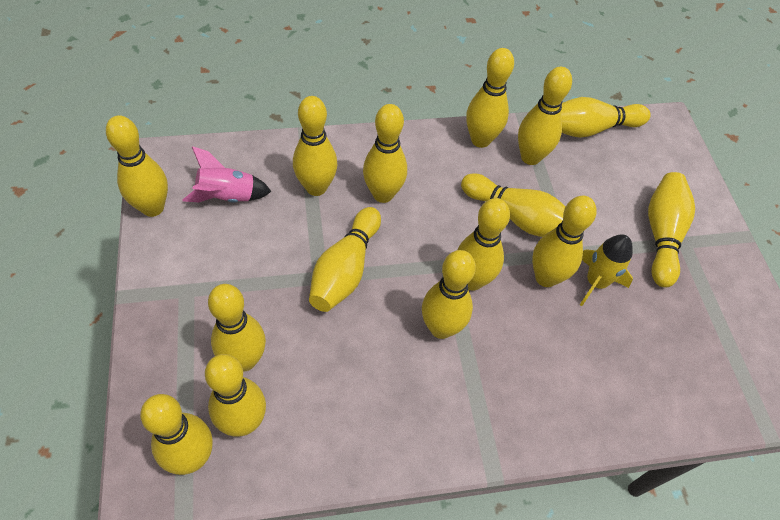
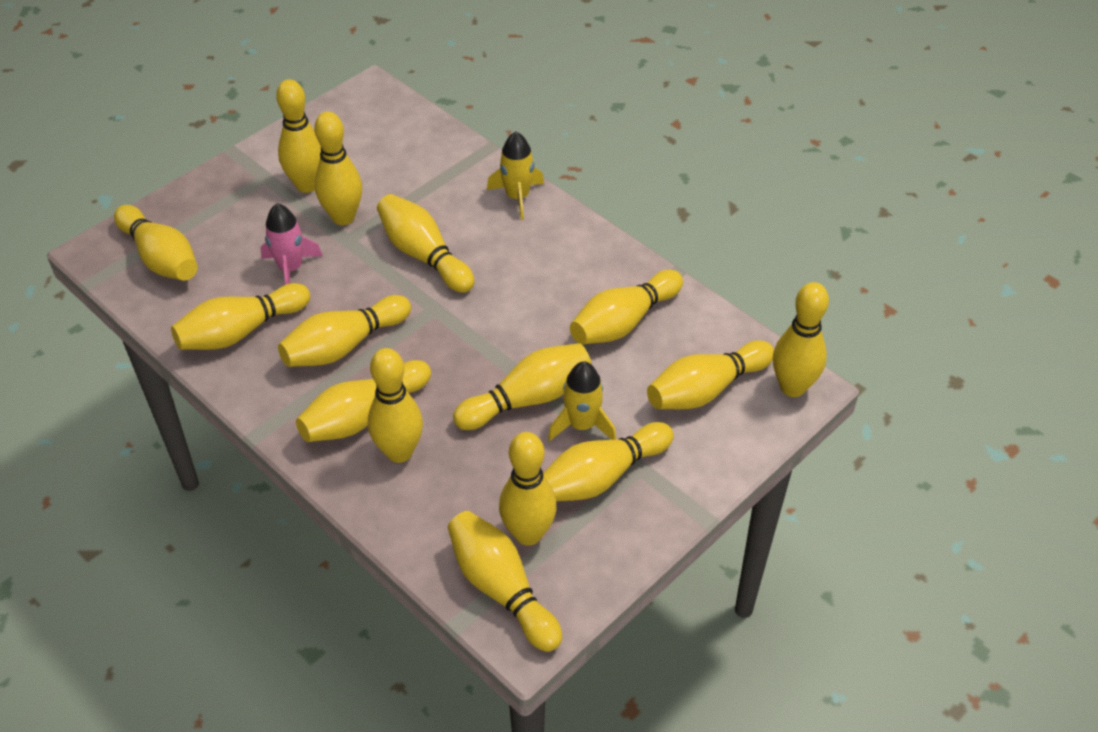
yellow rocket: [580,234,633,306] = 1 -> [487,132,544,220] [548,361,616,441] = 2

